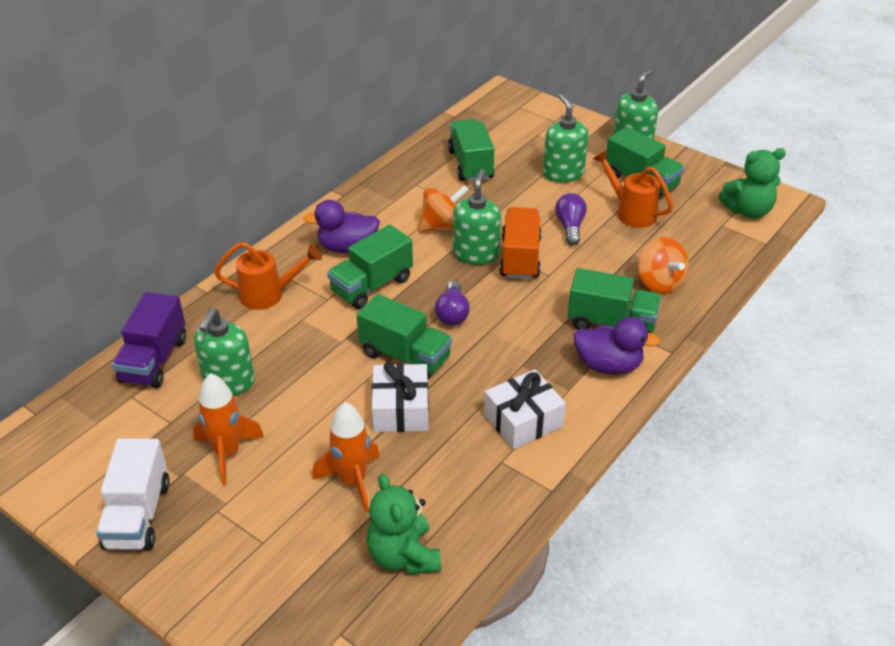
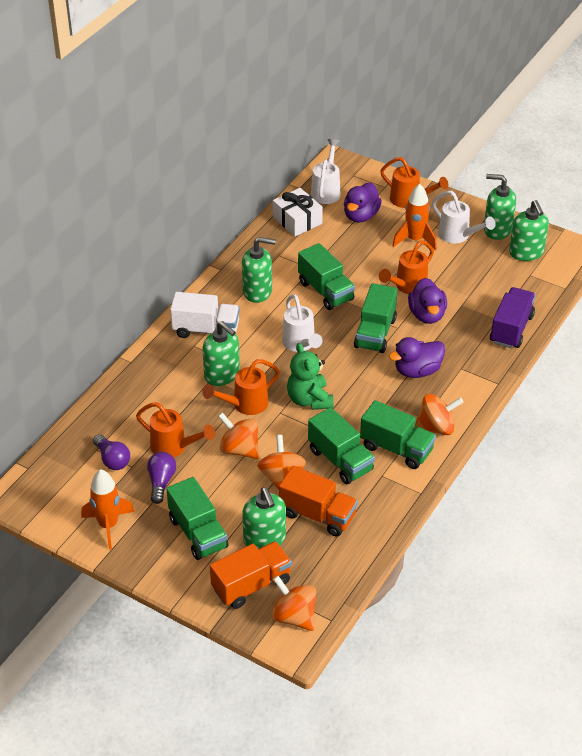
green soap dispenser: [194,308,255,395] [453,169,501,265] [543,94,589,183] [613,69,658,139] = 4 -> [202,321,240,386] [242,237,276,303] [242,487,286,549] [484,174,516,240] [509,200,549,261] = 5
green teddy bear: [366,474,441,575] [719,148,786,219] = 2 -> [287,343,333,410] = 1
orange spinning top: [418,185,469,232] [638,237,689,294] = 2 -> [218,412,259,459] [257,435,306,490] [271,576,316,631] [415,394,464,435] = 4
orange truck: [499,207,542,279] = 1 -> [210,541,292,609] [279,466,358,537] = 2
orange watering can: [214,242,322,310] [593,150,673,228] = 2 -> [136,402,215,458] [203,359,280,415] [379,240,434,294] [380,157,448,208] = 4
purple duck: [303,200,380,253] [574,317,661,375] = 2 -> [344,183,382,223] [389,337,445,378] [408,278,447,324] = 3
white gift: [372,362,429,432] [484,369,566,450] = 2 -> [273,188,323,236] = 1
white watering can: none = 0 -> [282,294,322,352] [311,139,340,204] [432,191,496,243] = 3

